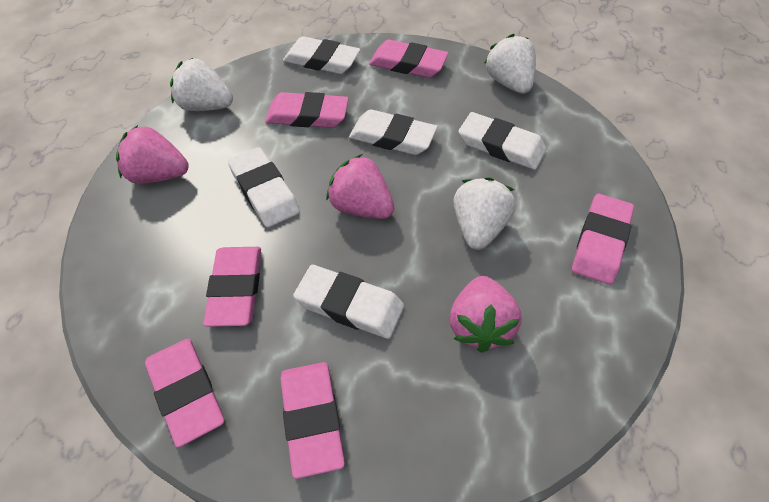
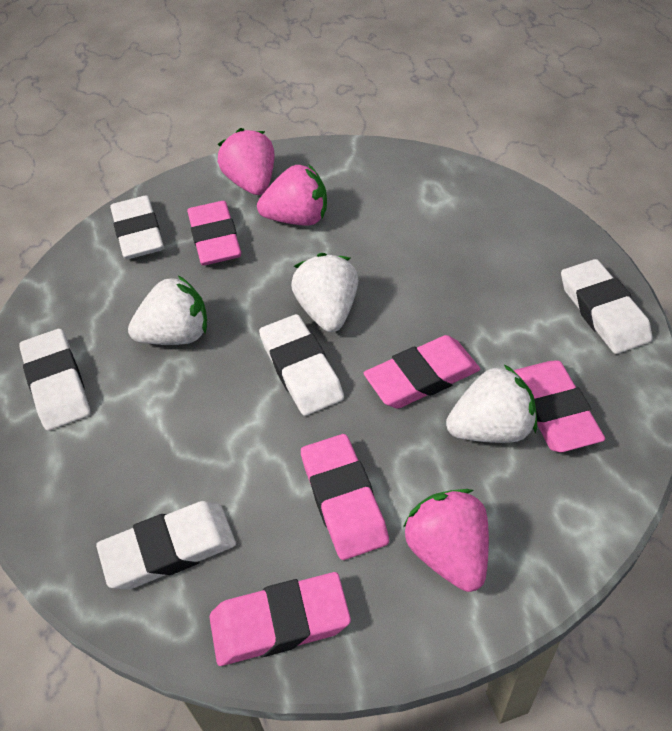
pink eraser: [145,339,224,448] [203,247,261,327] [265,92,349,128] [280,362,345,479] [369,40,448,78] [572,194,634,285] = 6 -> [187,201,241,265] [209,572,351,666] [301,434,389,560] [364,335,480,408] [514,361,605,452] = 5

